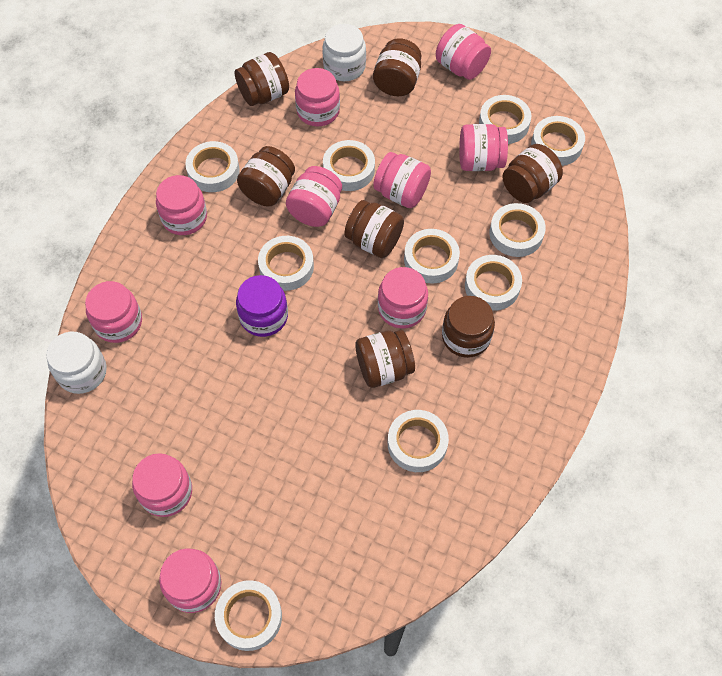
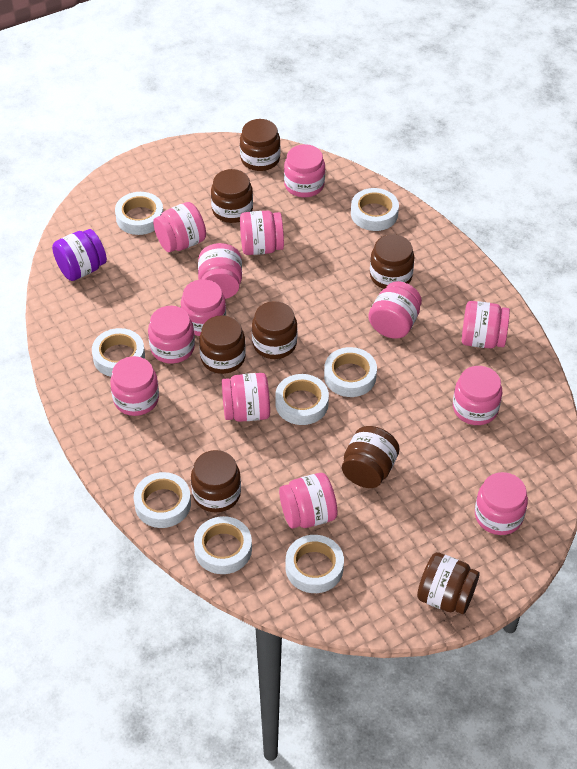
brown jar: [235,52,289,106] [237,146,295,206] [344,200,404,258] [355,330,415,388] [373,38,422,96] [442,296,495,358] [502,144,563,203] = 7 -> [191,450,241,512] [199,315,246,374] [211,169,253,223] [240,119,280,171] [252,301,298,359] [342,426,399,488] [370,234,414,289] [417,552,480,614] = 8
pink jar: [85,281,142,343] [132,453,192,517] [156,175,207,235] [159,548,221,613] [286,166,342,227] [295,68,340,126] [373,152,431,208] [378,267,428,328] [436,24,491,80] [459,124,508,171] = 10 -> [110,356,159,416] [148,306,195,364] [153,202,206,252] [181,279,226,336] [198,243,242,299] [222,373,270,422] [240,210,284,255] [279,473,337,529] [284,144,325,197] [368,281,422,339] [453,366,502,425] [462,301,510,349] [475,472,528,535] = 13
white jar: [46,332,107,394] [322,24,366,81] = 2 -> none = 0
white tape: [185,141,240,192] [215,580,282,651] [258,236,314,291] [323,140,375,191] [388,410,449,472] [404,229,460,284] [465,255,522,311] [479,95,531,144] [489,203,546,257] [531,116,585,166] = 10 -> [92,328,145,377] [115,192,163,235] [134,472,191,528] [194,516,252,574] [275,374,329,425] [286,535,344,593] [324,347,377,397] [351,188,399,231] = 8

